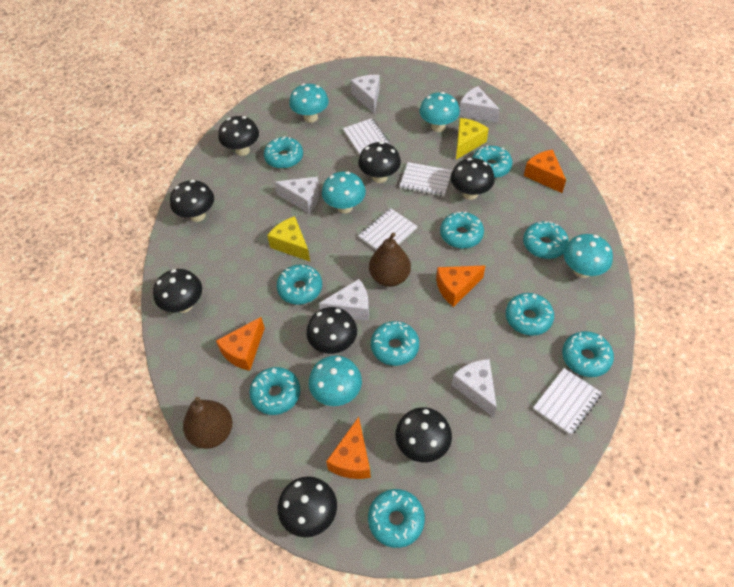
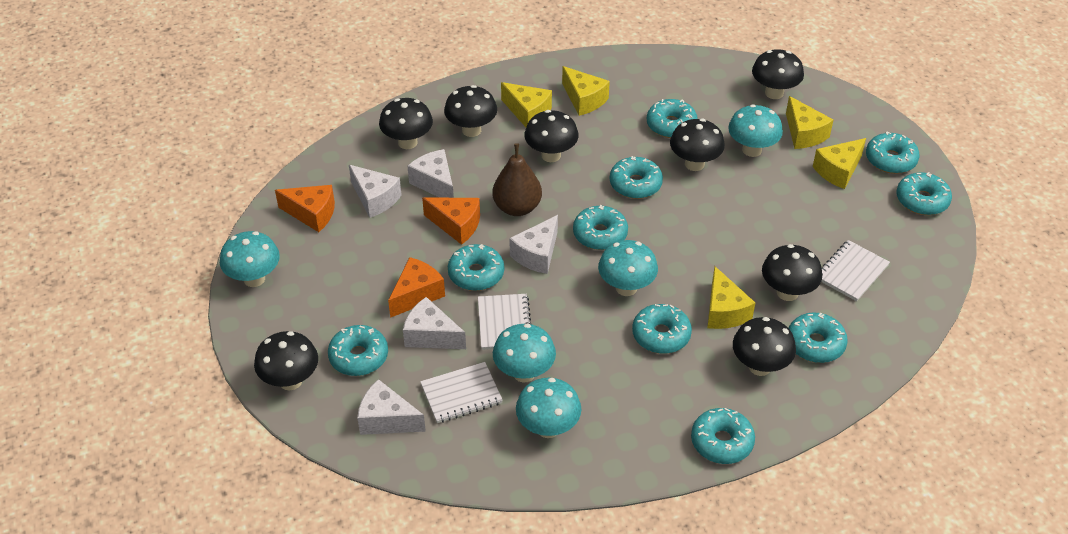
brown pear: [183,397,232,449] [369,233,411,287] = 2 -> [492,143,542,216] = 1
orange cheese: [216,317,265,371] [326,417,371,479] [436,265,485,307] [524,150,566,193] = 4 -> [275,185,335,232] [388,257,445,318] [422,197,480,245] = 3
white notebook: [343,118,391,155] [358,208,418,250] [399,162,452,197] [533,368,602,435] = 4 -> [420,362,503,423] [478,294,531,350] [821,240,890,301] = 3
yellow cheese: [267,216,310,262] [456,118,489,160] = 2 -> [501,82,552,127] [562,66,610,116] [707,266,755,329] [786,96,833,149] [813,138,866,189] = 5

